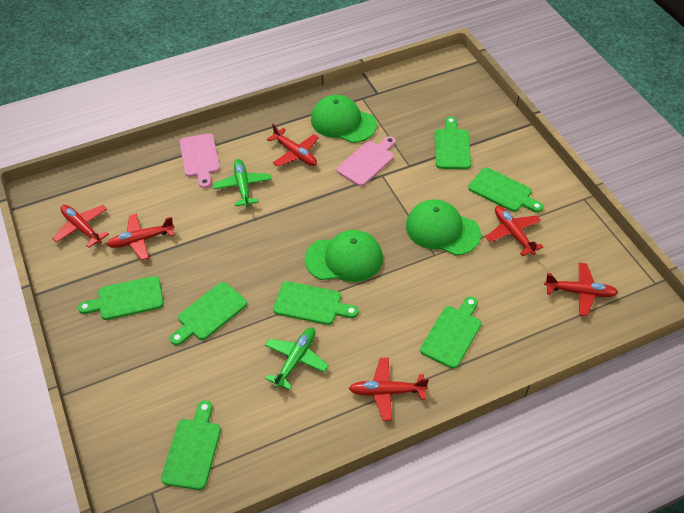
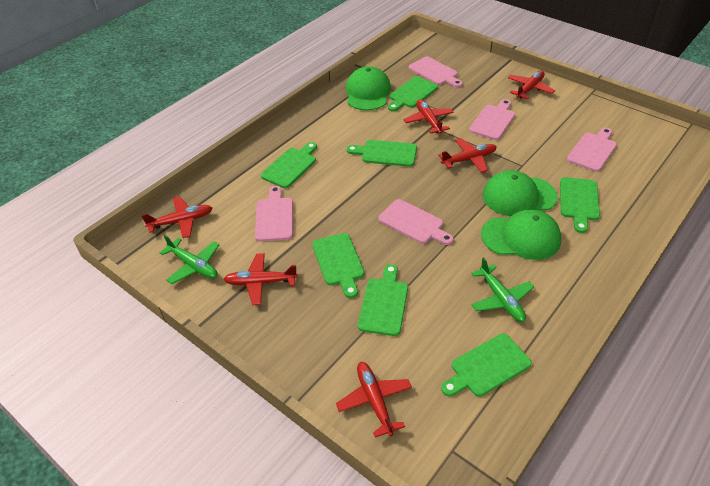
pink cutting board: [180,133,220,188] [337,136,396,186] = 2 -> [255,186,293,241] [378,199,454,245] [409,57,463,88] [469,99,515,140] [567,128,617,172] = 5

